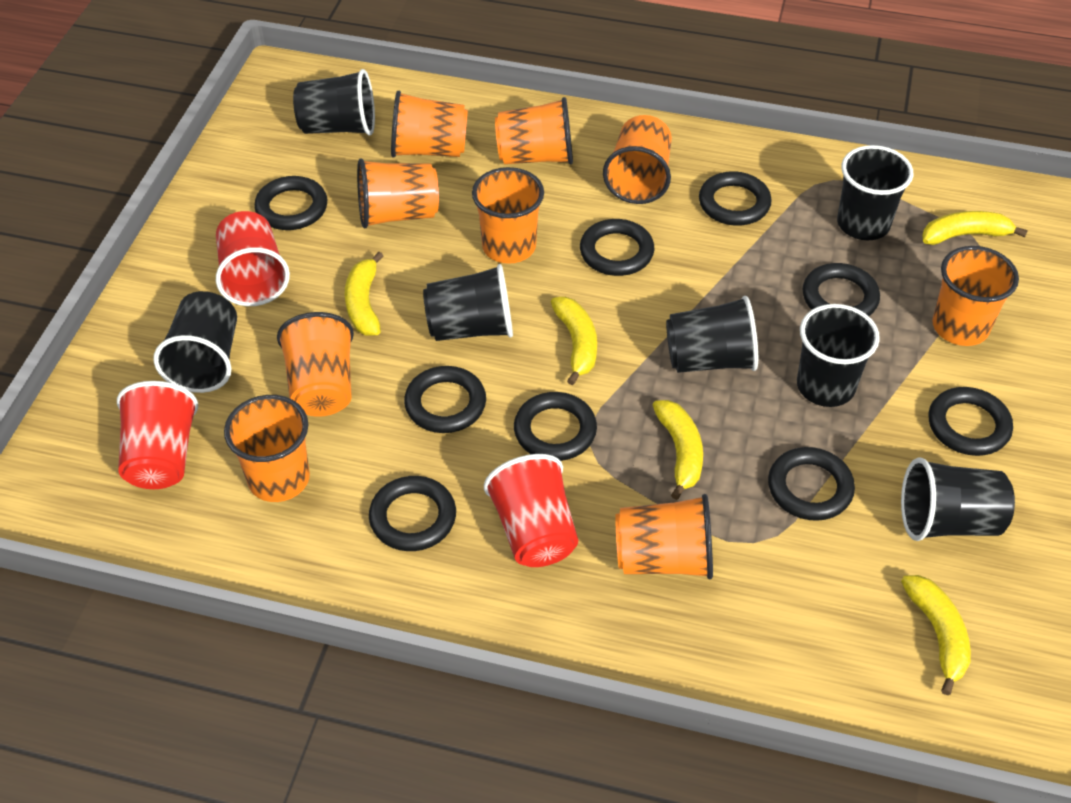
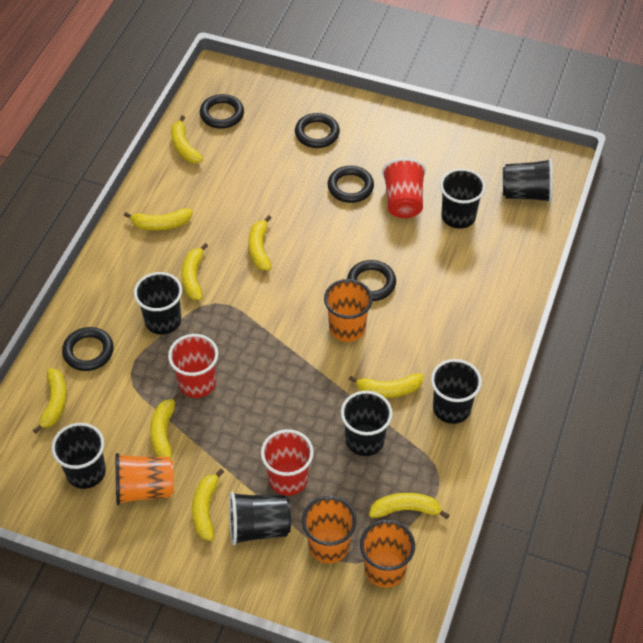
black ring: [254,176,327,230] [369,476,456,551] [404,366,486,433] [514,392,597,461] [580,219,654,276] [699,171,772,226] [768,447,855,521] [802,263,880,316] [929,387,1013,456] = 9 -> [62,327,114,371] [200,94,244,129] [295,113,340,148] [327,166,374,203] [347,260,396,301] = 5
orange cup: [224,395,310,502] [277,312,354,417] [357,158,439,228] [391,91,468,158] [472,167,544,264] [495,97,573,164] [603,115,672,204] [615,494,713,579] [932,246,1019,346] = 9 -> [115,453,174,505] [302,496,357,563] [324,279,373,342] [360,520,415,588] = 4
yellow banana: [345,252,383,336] [551,297,597,385] [653,400,703,500] [901,575,971,695] [922,211,1028,245] = 5 -> [33,368,67,434] [124,208,193,231] [150,394,181,460] [171,115,203,163] [181,243,208,300] [192,469,224,541] [248,215,271,271] [349,373,424,398] [369,493,449,519] = 9

